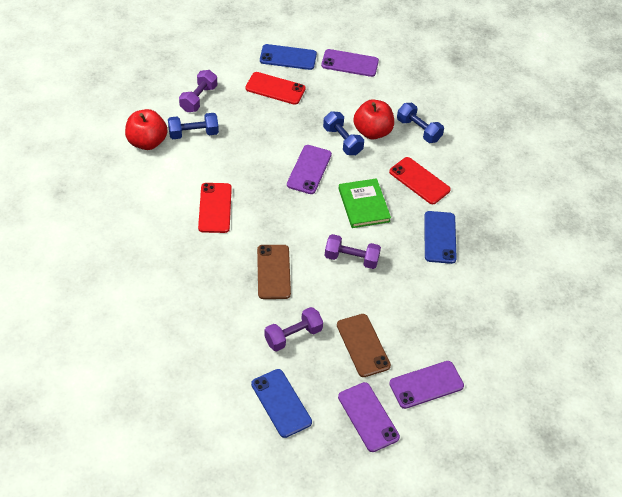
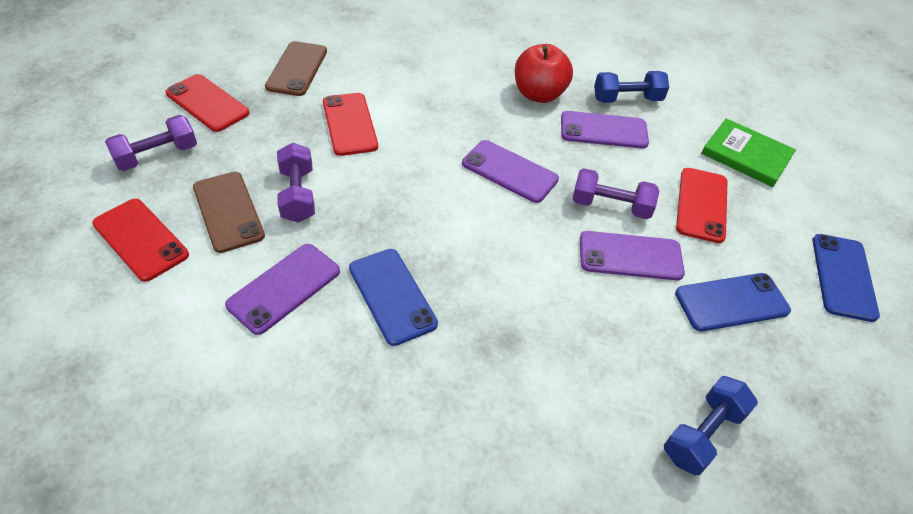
blue dumbbell: [168,113,219,139] [323,111,364,155] [397,103,444,143] = 3 -> [594,71,669,103] [664,376,758,475] = 2
red apple: [125,109,167,150] [353,99,394,139] = 2 -> [515,44,573,103] = 1
red phone: [198,183,232,233] [245,72,306,105] [389,157,451,204] = 3 -> [92,199,189,282] [166,74,250,132] [323,93,378,156] [676,168,727,243] = 4

